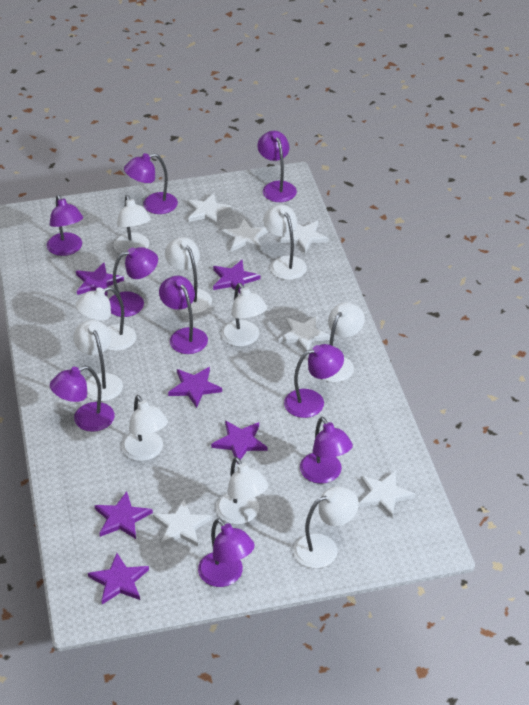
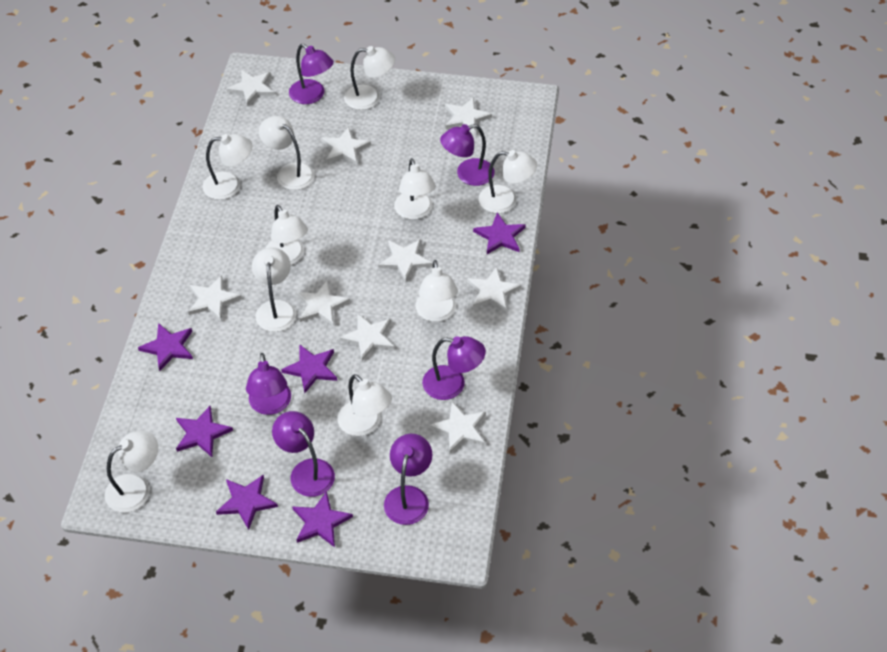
purple lamp: [47,195,83,256] [50,366,115,432] [109,247,158,317] [124,153,178,214] [159,276,208,354] [198,518,255,587] [257,131,297,202] [284,344,344,418] [300,417,353,484] = 9 -> [246,353,291,415] [272,411,335,497] [289,44,334,104] [384,434,432,525] [422,336,486,400] [440,124,495,186] = 6
white star: [153,499,212,547] [187,193,233,226] [221,219,269,252] [279,316,331,352] [280,221,329,253] [359,471,415,518] = 6 -> [188,275,242,321] [227,70,275,106] [296,281,350,326] [321,127,371,165] [339,313,394,361] [378,239,432,282] [430,402,486,453] [445,97,492,135] [467,267,521,312] = 9

